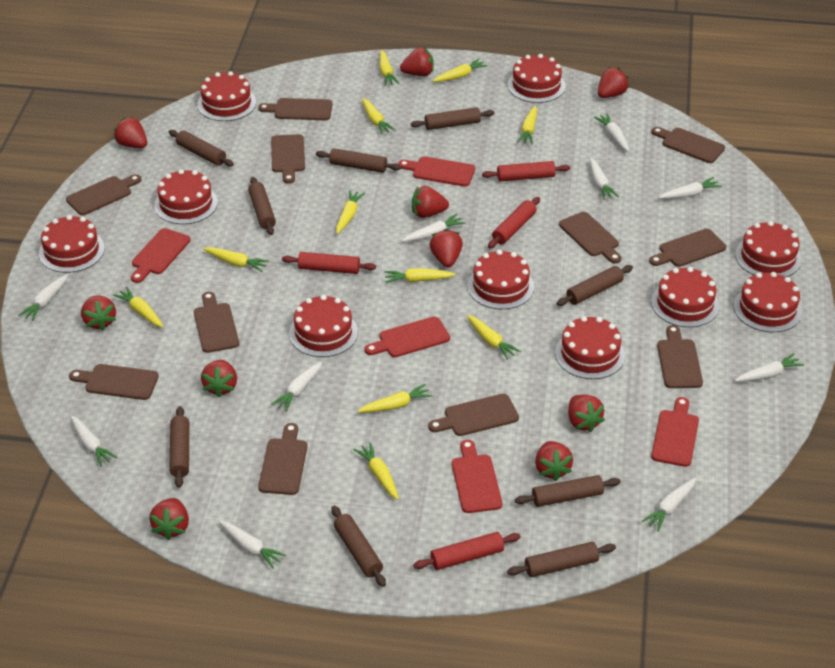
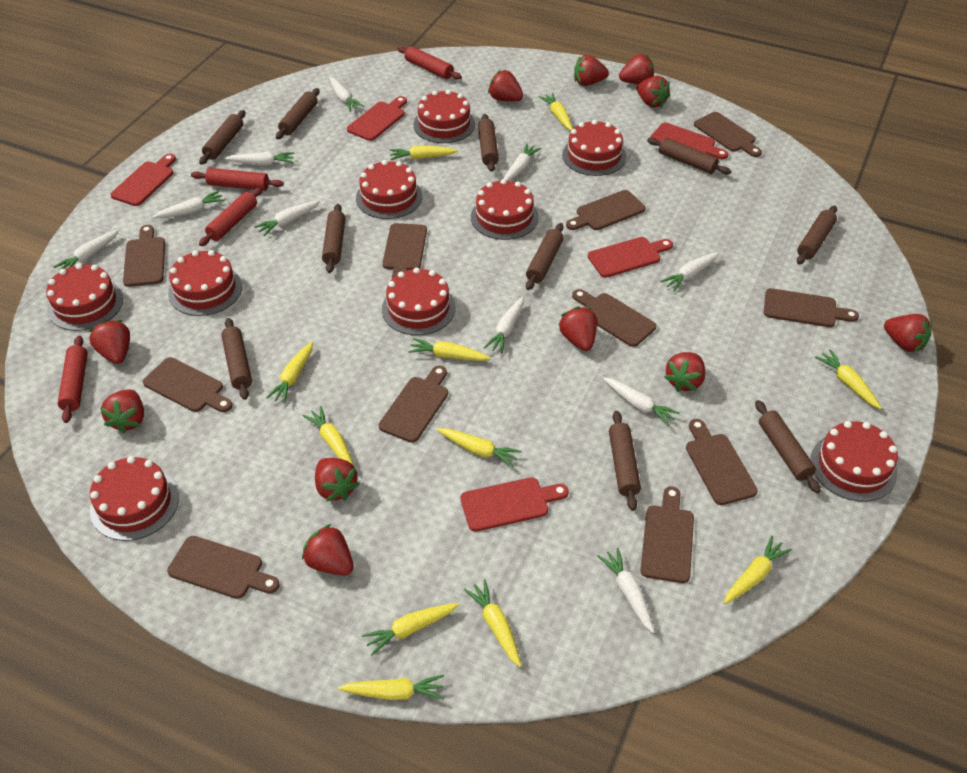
brown rolling pin: [169,130,234,167] [169,406,189,488] [248,177,276,235] [316,148,401,173] [331,506,386,587] [411,107,494,130] [507,542,616,577] [515,475,621,507] [556,265,633,306] = 9 -> [199,110,245,165] [221,318,252,400] [276,88,320,139] [322,204,345,273] [478,114,499,172] [526,223,564,290] [609,411,641,511] [647,137,731,174] [755,400,820,493] [797,205,837,264] = 10
red cake: [39,215,105,273] [154,169,218,224] [197,71,256,121] [289,295,358,357] [467,250,534,309] [508,54,565,103] [555,316,625,379] [651,267,719,327] [734,272,802,332] [735,221,802,277] = 10 -> [46,263,123,331] [90,456,179,541] [168,250,242,316] [356,160,422,219] [382,267,455,335] [413,90,475,143] [471,179,538,240] [562,120,626,176] [811,421,898,502] = 9
red strawberry: [81,295,116,331] [113,117,147,148] [149,498,189,540] [201,360,237,397] [400,47,434,76] [412,186,449,218] [430,229,463,267] [535,441,573,481] [568,395,605,432] [598,67,629,98] = 10 -> [89,320,130,364] [100,389,144,434] [302,524,354,576] [315,458,359,501] [488,70,523,101] [559,306,597,351] [574,55,609,86] [619,54,654,84] [637,76,670,108] [664,352,706,392] [884,314,932,352] = 11

